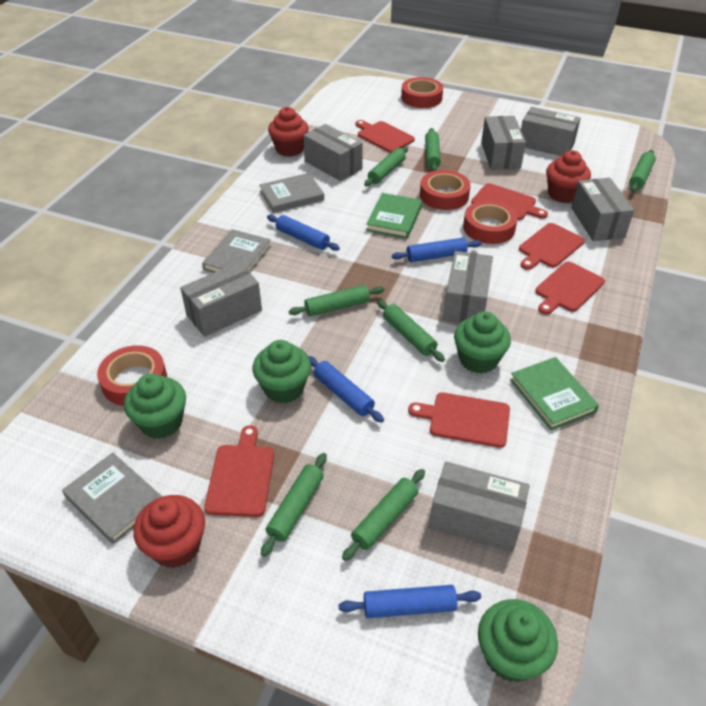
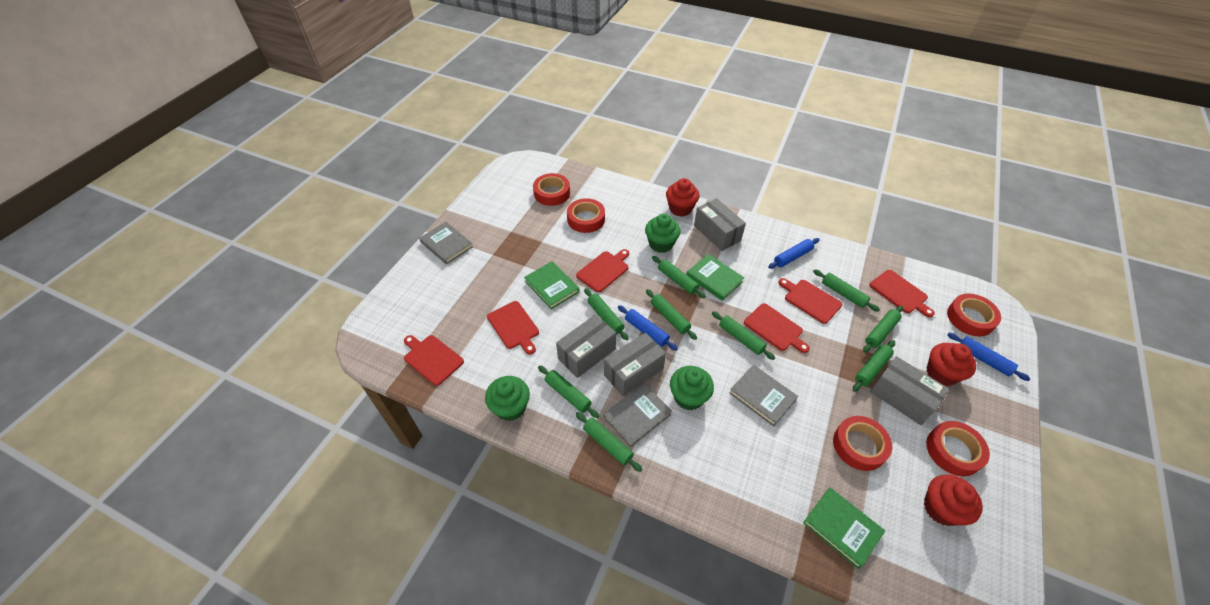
blue rolling pin: [267,215,340,251] [308,356,384,423] [338,585,481,618] [392,238,482,262] = 4 -> [618,305,678,351] [768,238,820,269] [947,333,1030,381] = 3
green book: [366,193,422,239] [510,357,599,430] = 2 -> [524,261,580,309] [686,254,744,301] [803,488,885,569] = 3
green cupcake: [124,373,186,439] [253,340,311,403] [454,311,511,374] [478,599,558,682] = 4 -> [485,376,530,421] [645,214,681,253] [670,366,714,410] = 3
green rolling pin: [261,453,327,557] [289,285,384,317] [342,469,425,561] [364,147,408,186] [377,299,445,362] [425,128,441,171] [629,150,656,192] = 7 -> [538,366,599,418] [576,412,642,472] [584,288,629,340] [646,289,697,340] [652,256,706,298] [712,311,775,360] [813,269,880,312] [853,340,895,392] [863,306,903,353] = 9
grey box: [180,262,262,337] [303,124,363,181] [429,462,530,553] [443,251,493,323] [481,116,526,170] [521,107,581,156] [571,178,634,241] = 7 -> [556,314,616,378] [604,333,666,397] [694,198,746,251] [870,356,949,425] = 4
red tape: [97,345,167,406] [401,77,443,108] [420,170,471,210] [463,200,518,244] = 4 -> [533,173,570,206] [567,198,605,233] [833,416,892,471] [926,421,990,477] [947,294,1001,336] = 5

